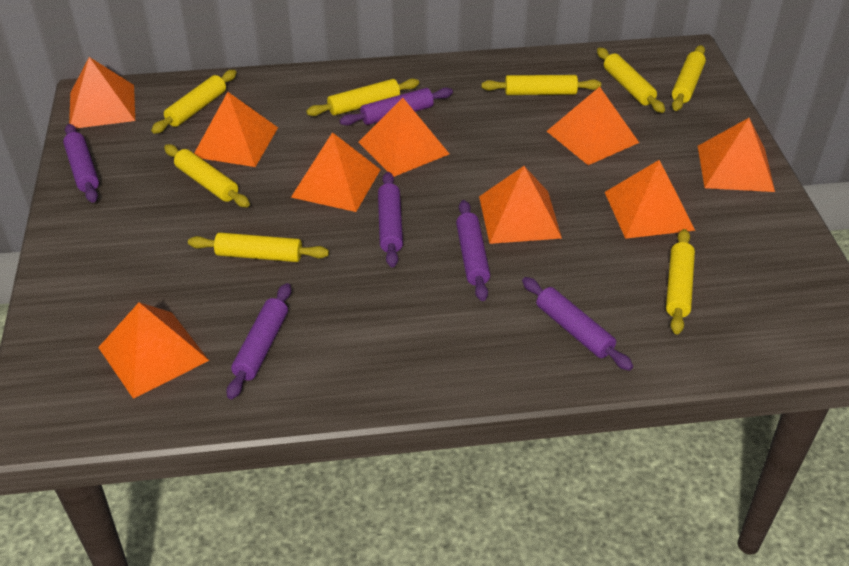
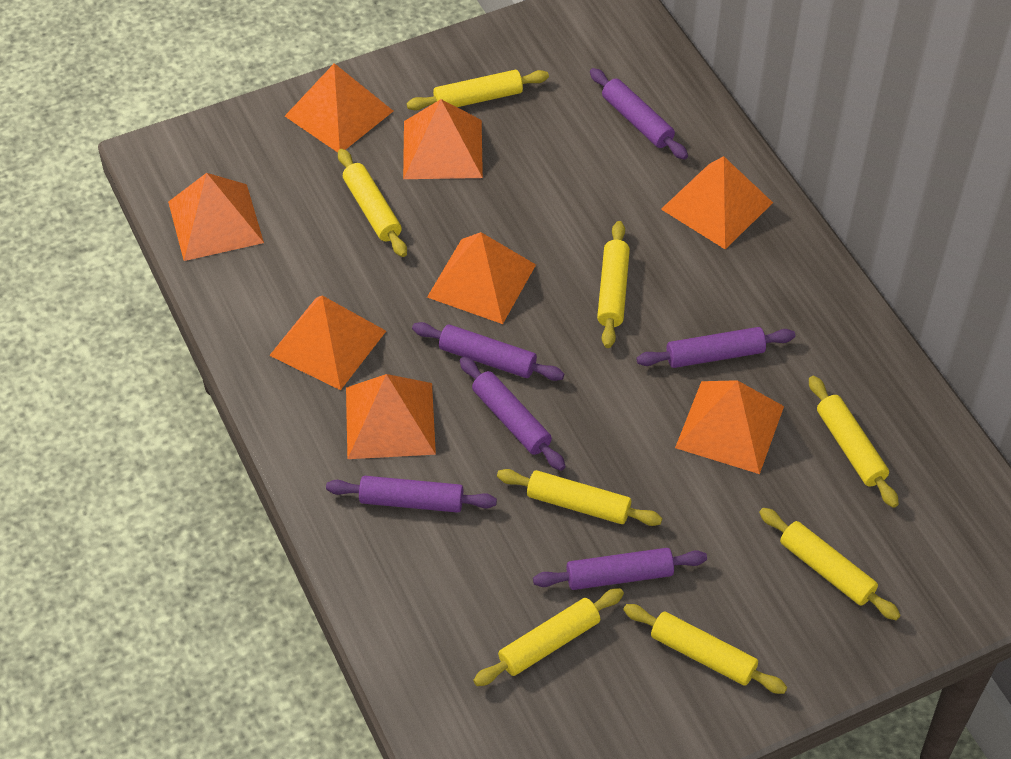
orange pyramid: [69,57,135,128] [98,302,209,399] [194,92,278,167] [291,132,381,212] [359,98,449,177] [479,166,562,244] [547,87,639,165] [605,160,695,239] [698,118,775,192] = 9 -> [168,173,264,261] [269,295,386,390] [285,63,393,153] [346,374,436,459] [403,99,483,179] [427,232,536,324] [661,156,773,249] [675,380,784,474] = 8

